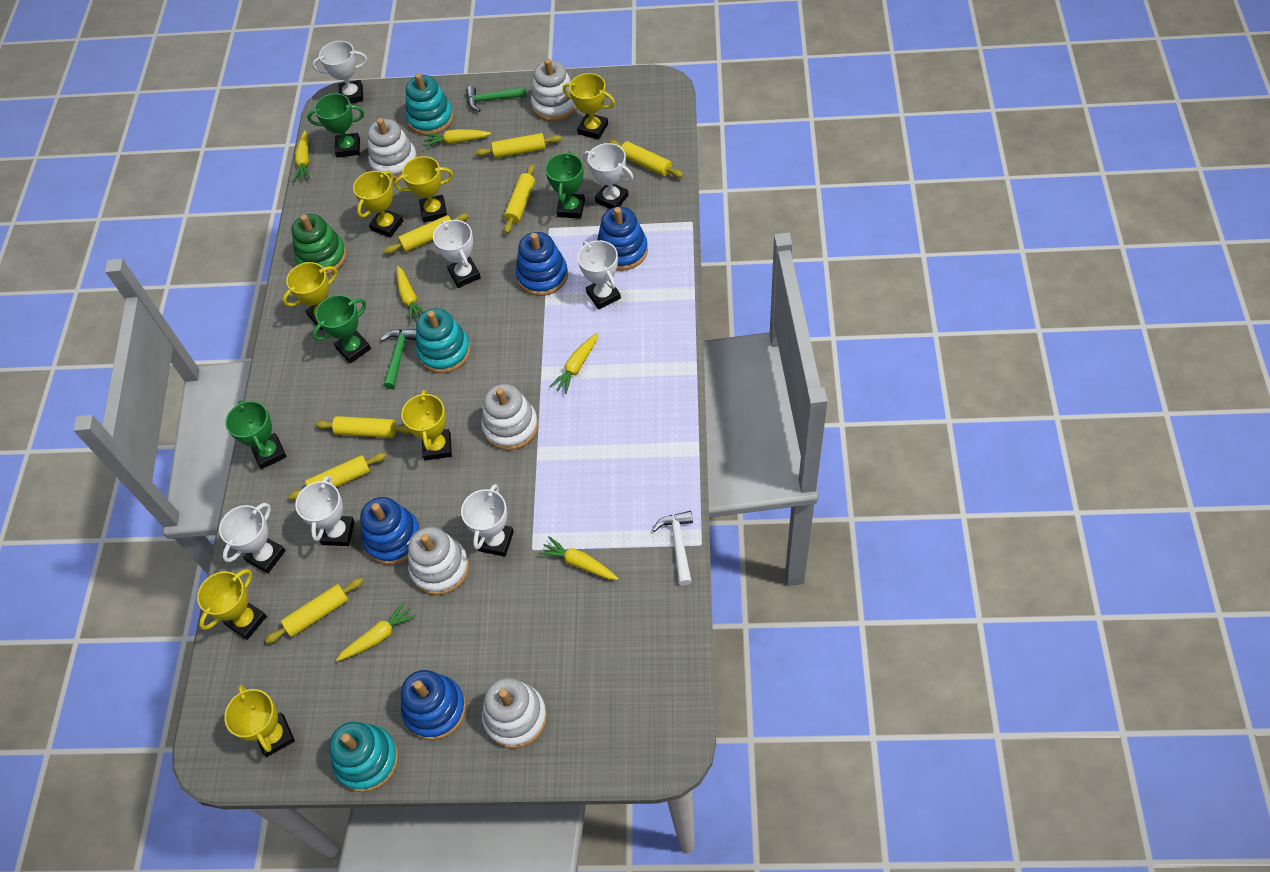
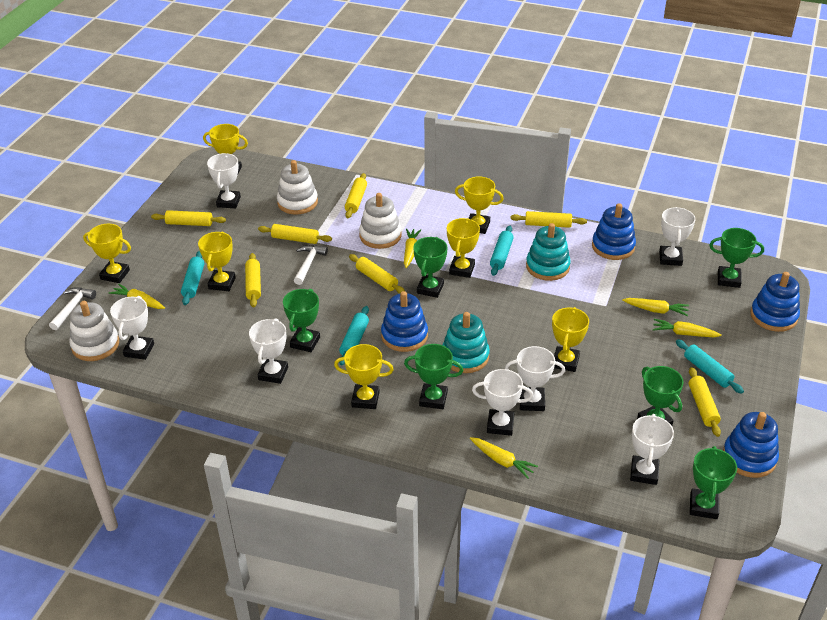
green hammer: [380,329,416,389] [466,86,527,112] = 2 -> none = 0
green stacking toy: [291,214,347,275] = 1 -> none = 0
green trophy: [225,400,287,469] [307,93,364,158] [312,295,371,363] [545,151,585,219] = 4 -> [283,289,320,352] [404,344,463,409] [413,237,447,298] [637,366,684,426] [690,446,737,519] [709,228,764,288] = 6
turquoise rolling pin: none = 0 -> [181,251,204,305] [339,306,369,366] [490,226,514,276] [676,339,744,394] = 4
turquoise stacking toy: [329,722,399,792] [406,73,454,135] [416,308,471,373] = 3 -> [443,312,490,373] [526,223,571,281] = 2
white hammer: [652,511,693,586] = 1 -> [49,287,96,330] [294,245,328,285] = 2
white stacking toy: [368,118,418,180] [408,527,469,595] [482,384,538,451] [482,678,547,749] [531,59,577,121] = 5 -> [69,301,119,361] [277,160,318,215] [359,193,402,249] = 3
yellow carrot: [293,130,310,182] [336,601,416,661] [397,266,424,323] [424,129,491,147] [539,536,619,580] [549,333,598,394] = 6 -> [109,284,165,309] [404,229,421,268] [470,437,538,479] [622,298,689,316] [653,319,722,337] = 5

